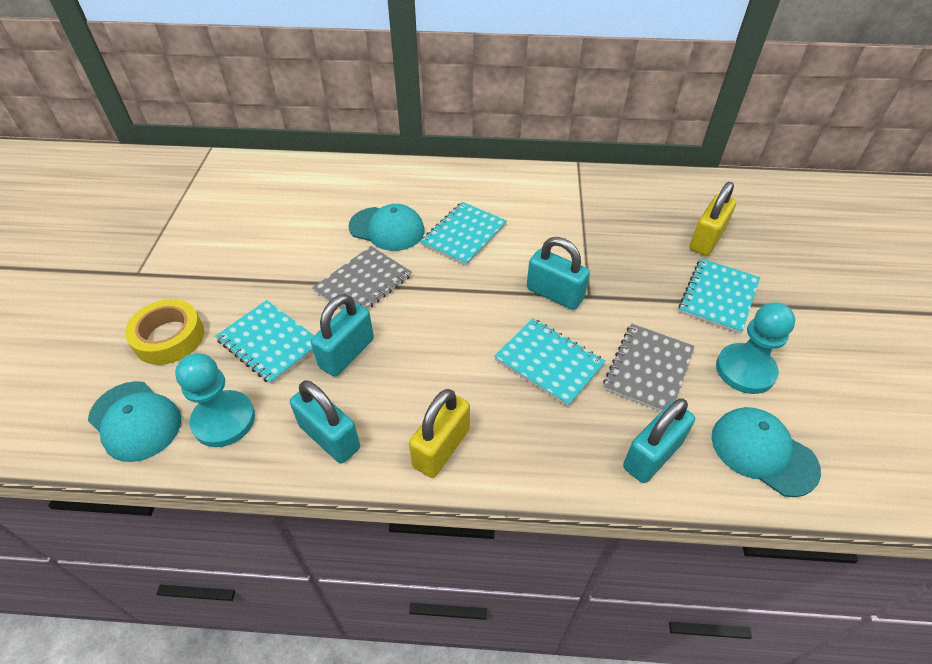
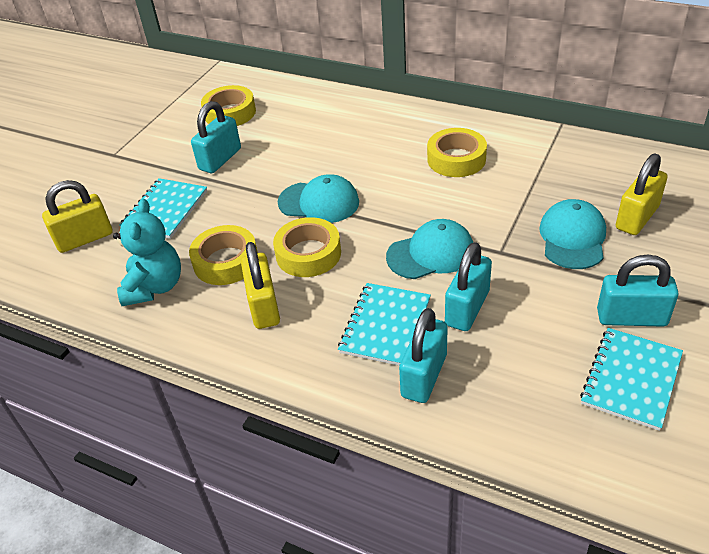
grey notebook: [312,246,412,310] [603,324,695,412] = 2 -> none = 0
turquoise notebook: [215,300,314,384] [420,202,507,266] [494,318,606,406] [679,258,760,334] = 4 -> [119,178,207,239] [338,283,431,366] [580,328,683,431] = 3
turquoise pawn: [175,353,255,447] [716,302,796,394] = 2 -> none = 0
turquoise teddy bear: none = 0 -> [113,199,181,306] = 1
yellow padlock: [409,389,470,478] [690,182,736,256] = 2 -> [42,180,112,253] [241,242,280,329] [616,153,667,235] = 3
yellow tape: [125,299,204,365] = 1 -> [189,225,258,285] [201,85,256,126] [273,217,341,277] [427,128,487,177] = 4

